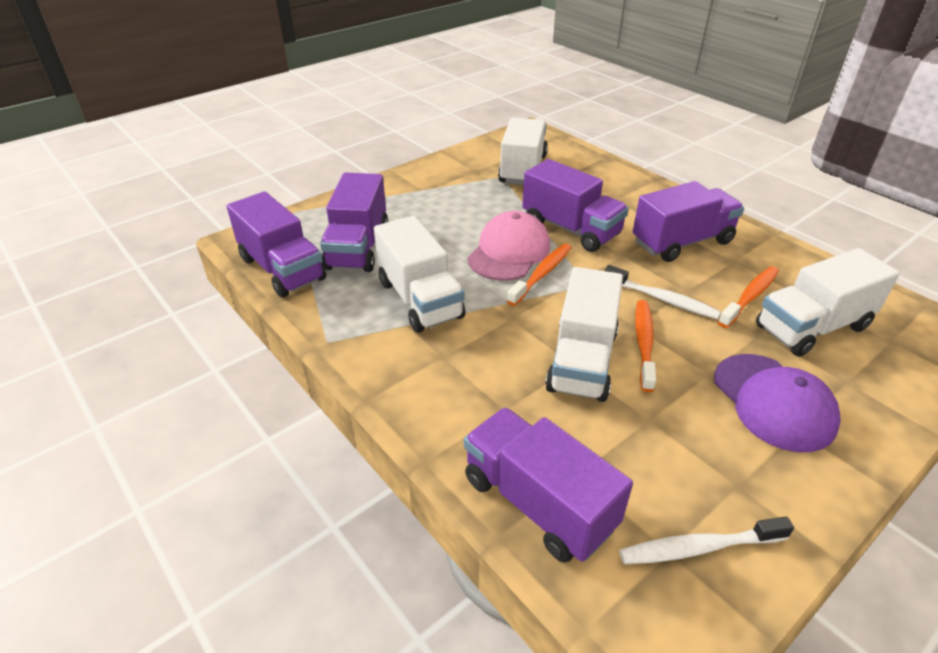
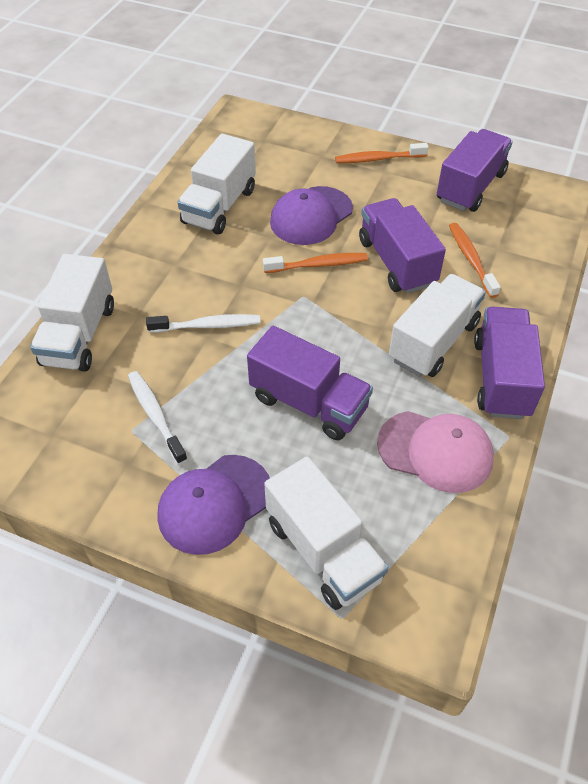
purple cap: [714,354,841,452] = 1 -> [157,455,270,555] [270,186,353,245] = 2
purple truck: [227,191,326,297] [320,172,388,272] [464,407,633,562] [522,159,629,252] [633,181,744,262] = 5 -> [247,326,373,440] [359,198,446,294] [437,129,513,212] [474,307,545,419] = 4

